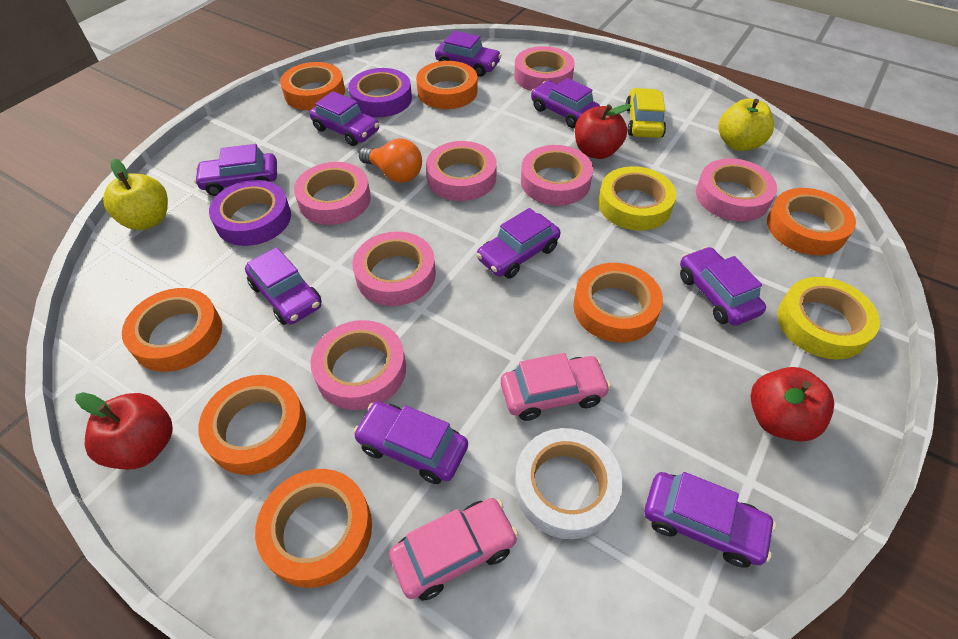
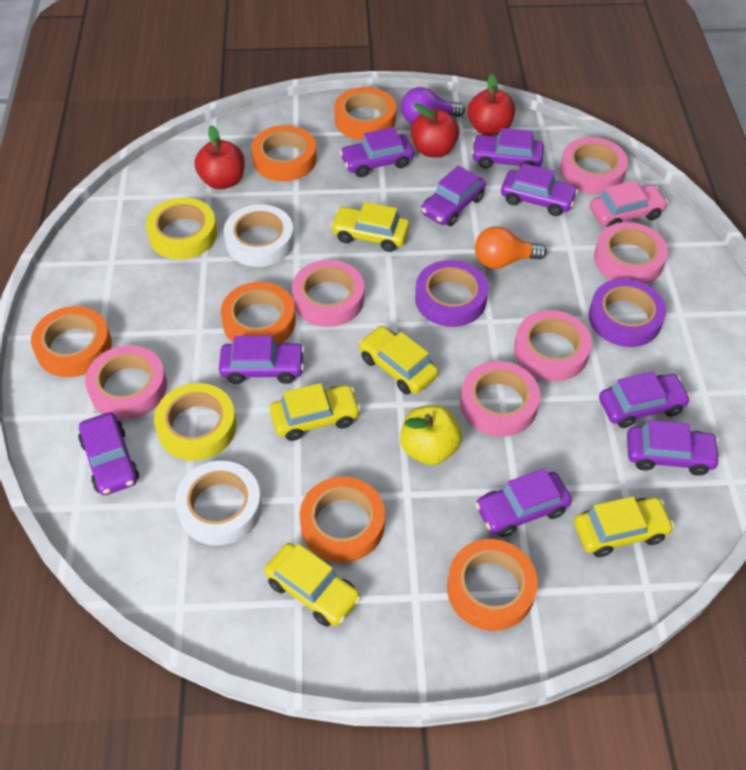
orange tape: [122,288,222,372] [198,375,306,475] [255,469,372,588] [280,62,345,110] [416,61,478,109] [573,263,663,342] [767,188,856,255] = 7 -> [31,306,112,377] [221,282,296,344] [251,125,317,182] [300,477,385,563] [334,87,396,140] [447,539,538,631] = 6
pink car: [389,498,518,601] [501,353,611,421] = 2 -> [590,180,668,227] = 1
pink tape: [294,162,371,225] [310,320,406,410] [353,231,436,306] [426,141,497,201] [514,46,575,91] [521,145,593,206] [696,158,777,222] = 7 -> [85,345,167,420] [292,260,364,327] [460,361,540,437] [514,310,592,381] [560,137,628,194] [594,222,668,284] = 6
purple light bulb: none = 0 -> [401,87,465,124] = 1
white tape: [515,428,623,539] = 1 -> [175,461,262,545] [224,204,294,267] = 2
yellow apple: [103,158,168,230] [718,98,774,151] = 2 -> [400,405,462,465] = 1
yellow car: [626,88,666,138] = 1 -> [264,543,361,627] [270,383,361,441] [331,202,410,252] [359,326,439,395] [574,496,674,557] = 5

